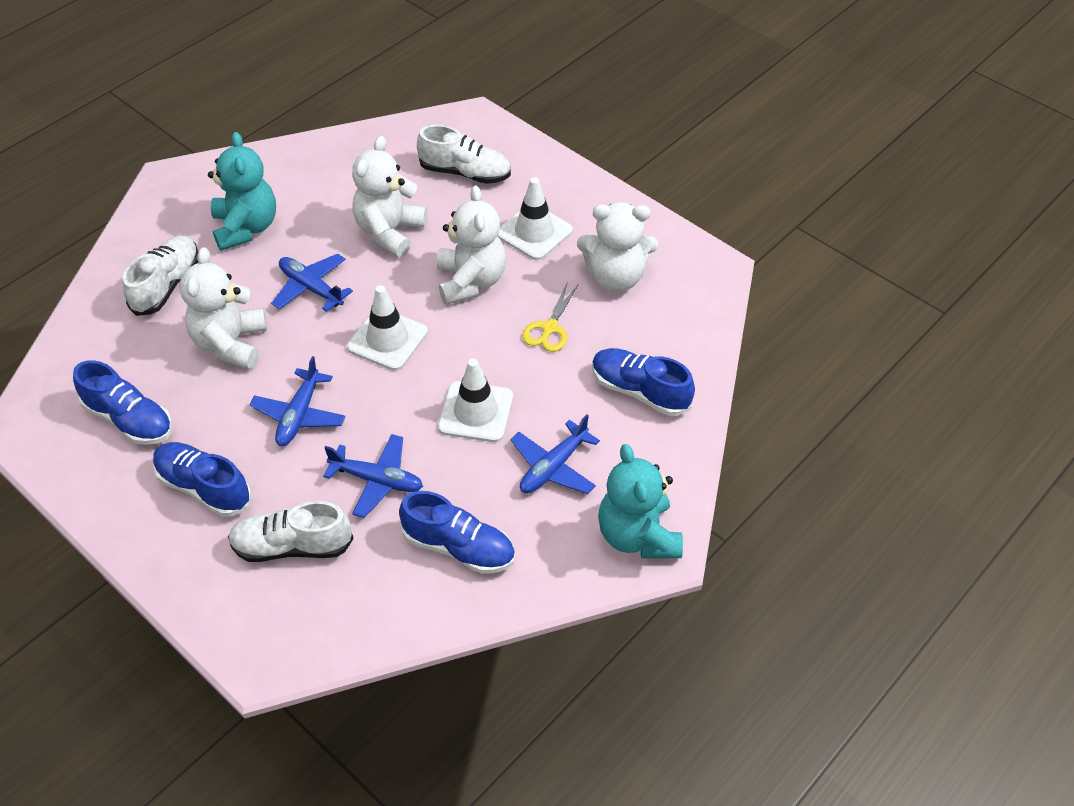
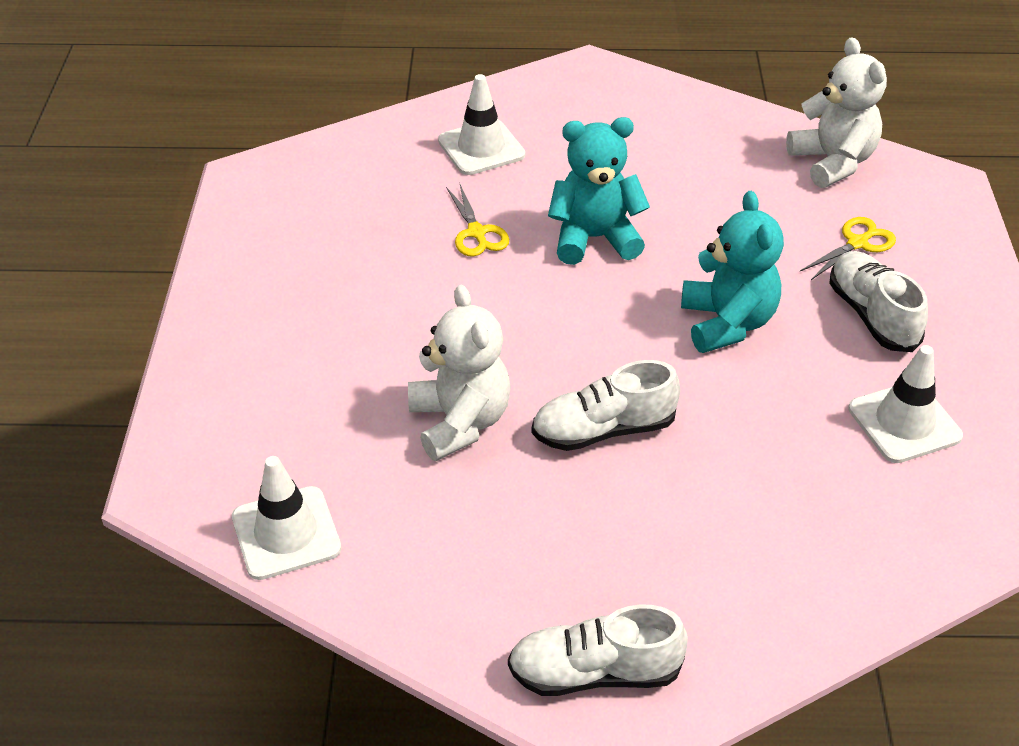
blue plane: [249,356,346,446] [271,254,353,312] [323,434,423,518] [511,415,600,494] = 4 -> none = 0
blue shoe: [73,360,172,445] [153,442,252,517] [399,491,515,574] [592,348,695,416] = 4 -> none = 0
white teddy bear: [180,247,267,369] [352,136,428,258] [437,186,506,305] [577,202,658,292] = 4 -> [408,285,511,461] [786,37,887,188] = 2
yellow scissors: [522,281,579,352] = 1 -> [446,185,509,256] [800,217,896,280] = 2

